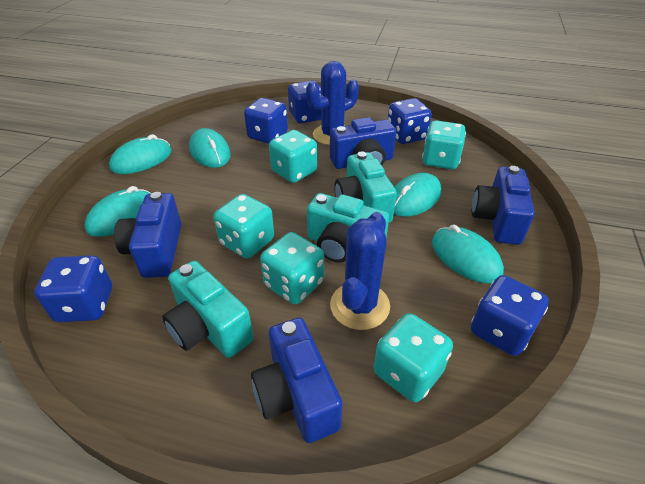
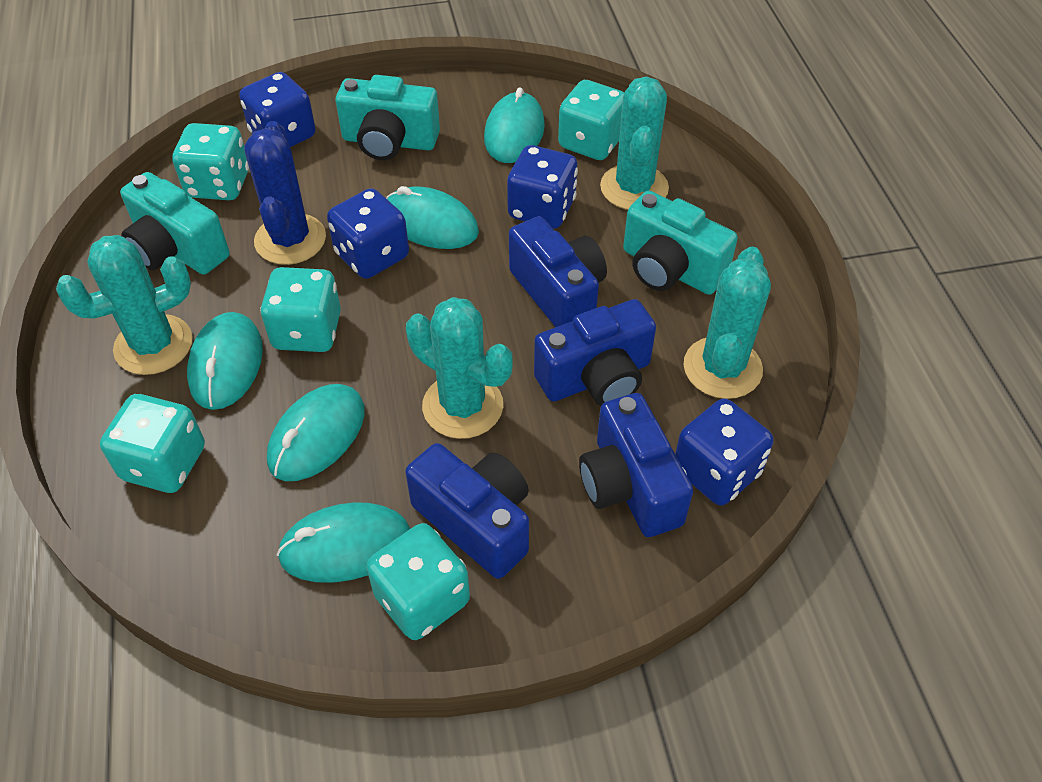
blue cactus: [306,61,359,145] [330,212,390,330] = 2 -> [244,121,326,265] = 1
blue dice: [34,255,112,322] [244,98,288,144] [288,80,321,124] [388,98,432,144] [471,275,549,356] = 5 -> [239,72,315,147] [327,188,409,279] [507,145,578,229] [675,398,773,505] = 4
turquoise cactus: none = 0 -> [56,235,193,375] [406,297,512,439] [600,77,669,210] [683,247,771,399] = 4

